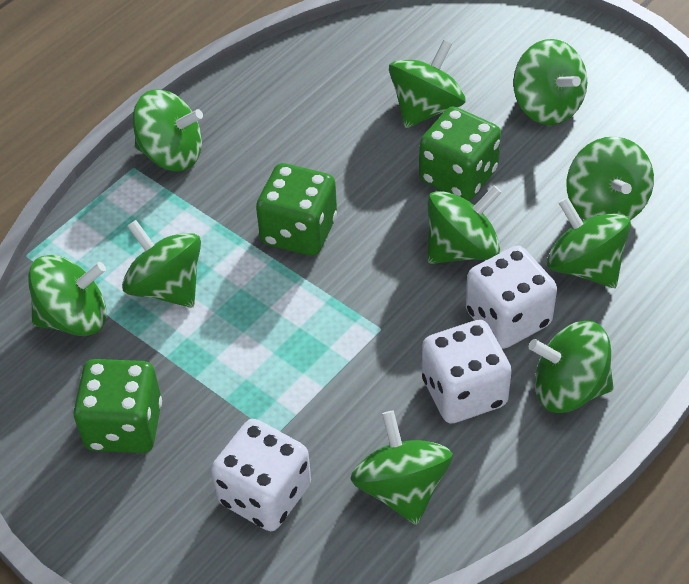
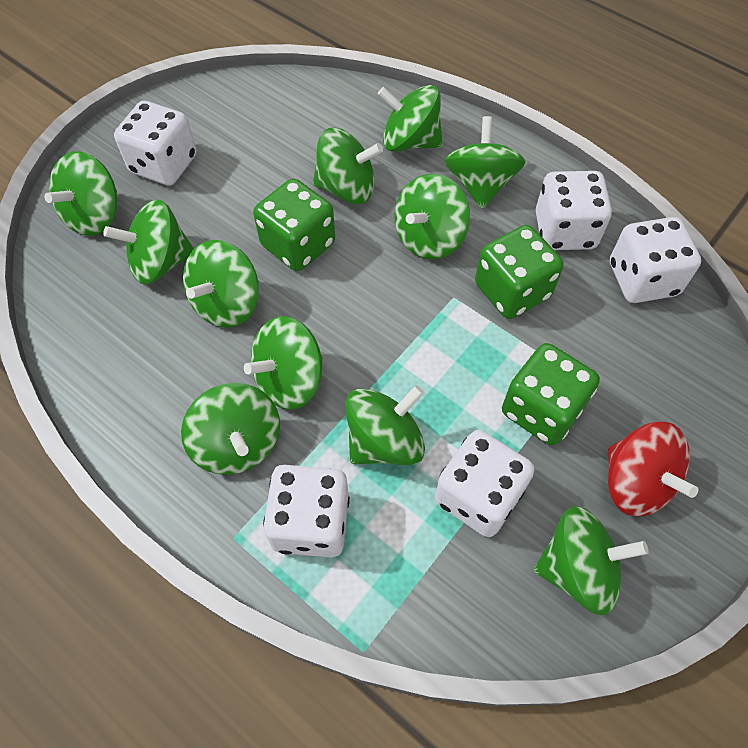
green spinning top: [28,255,107,336] [122,220,201,307] [133,89,203,171] [350,411,453,525] [389,40,466,128] [428,185,502,264] [513,39,587,125] [529,321,614,413] [547,197,631,288] [567,137,654,220] = 10 -> [44,151,117,236] [103,199,194,284] [181,383,280,475] [183,240,259,328] [244,316,323,410] [313,128,383,204] [345,385,425,465] [378,85,443,152] [395,174,470,259] [445,116,526,209] [534,506,649,615] = 11
red spinning top: none = 0 -> [607,422,698,516] = 1
white dice: [211,419,311,531] [422,320,512,423] [465,246,557,349] = 3 -> [114,101,197,186] [263,465,350,558] [435,430,534,537] [535,171,612,250] [610,217,701,303] = 5

